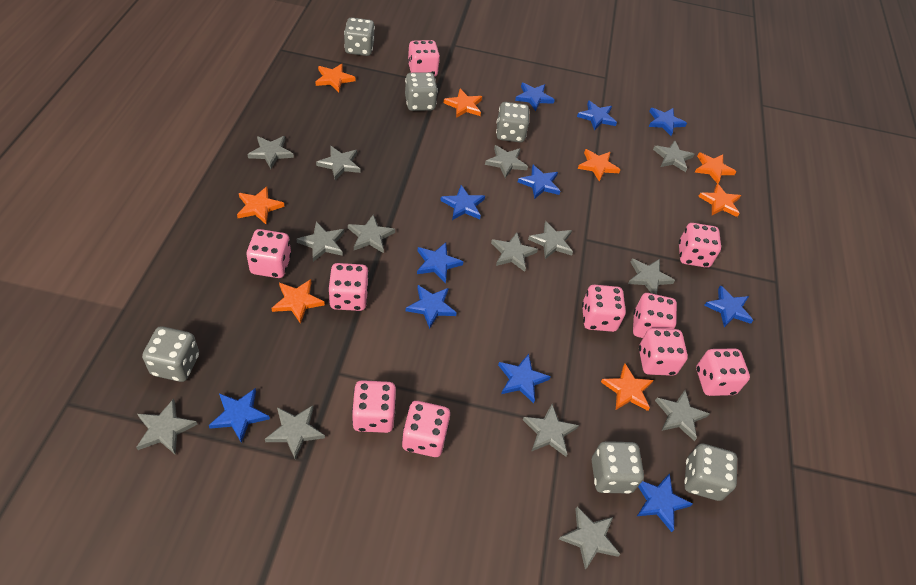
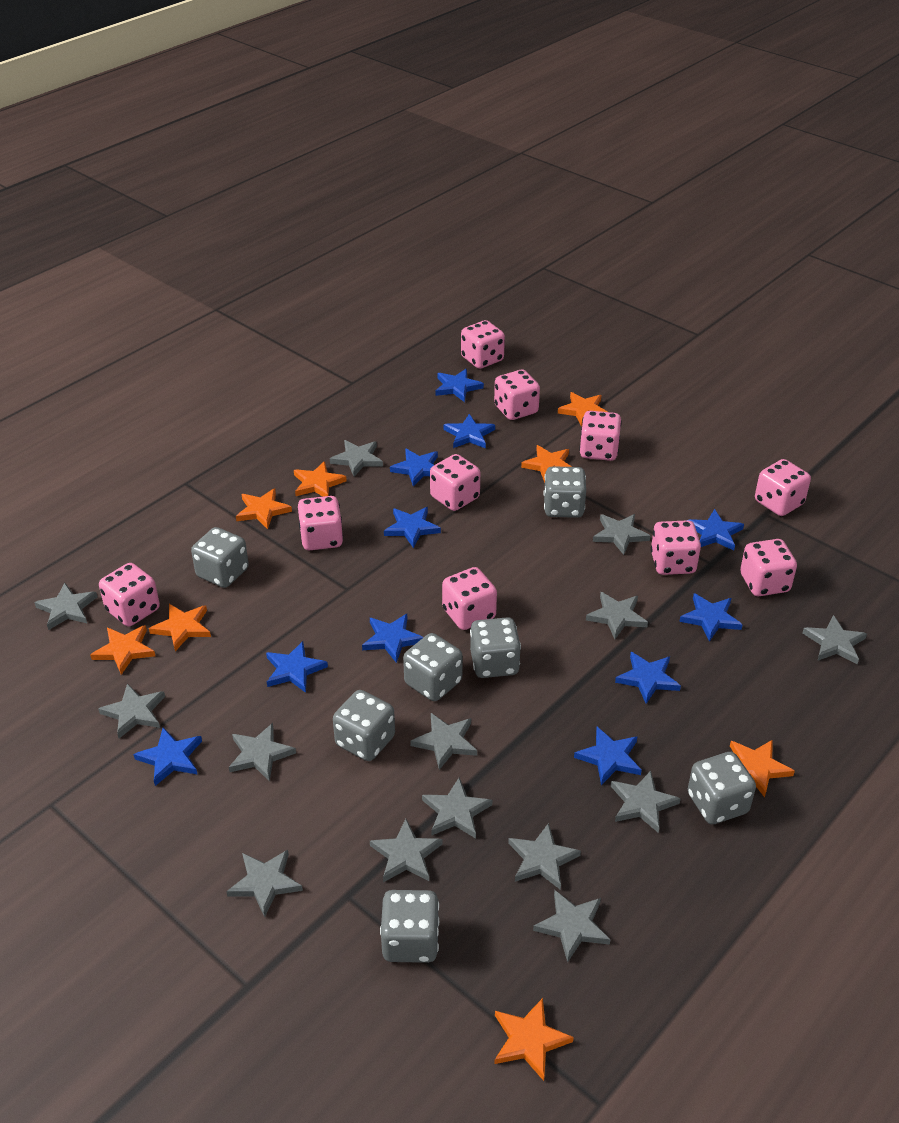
grey dice: [142,326,199,382] [344,17,375,56] [405,72,438,111] [496,102,530,142] [592,441,644,494] [684,444,737,501] = 6 -> [191,527,249,588] [333,690,395,761] [380,890,439,963] [403,633,463,701] [470,617,521,678] [544,466,586,518] [688,752,756,824] = 7

